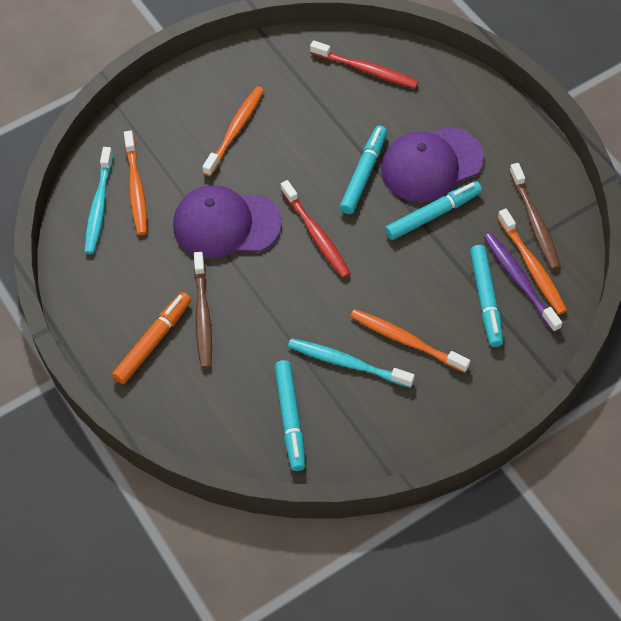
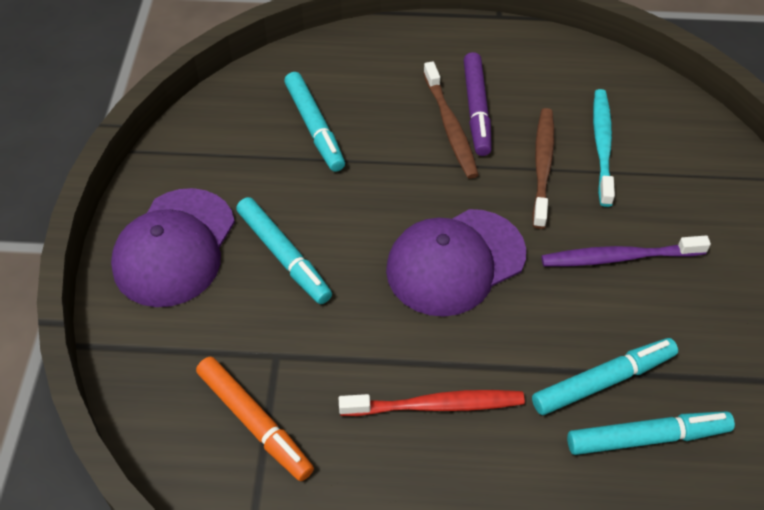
orange toothbrush: [124,130,147,235] [202,86,264,176] [350,309,470,373] [498,209,567,314] = 4 -> none = 0
purple marker: none = 0 -> [464,52,492,156] = 1
red toothbrush: [281,180,351,278] [310,40,419,88] = 2 -> [339,390,525,416] = 1
turquoise toothbrush: [84,147,113,254] [288,338,415,388] = 2 -> [593,89,615,207] = 1

